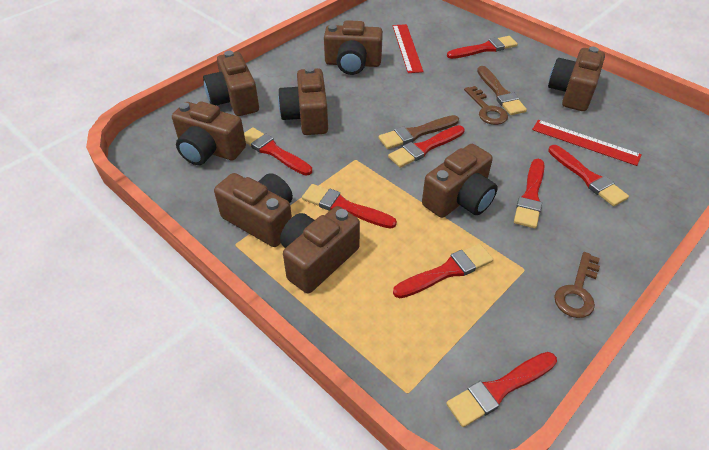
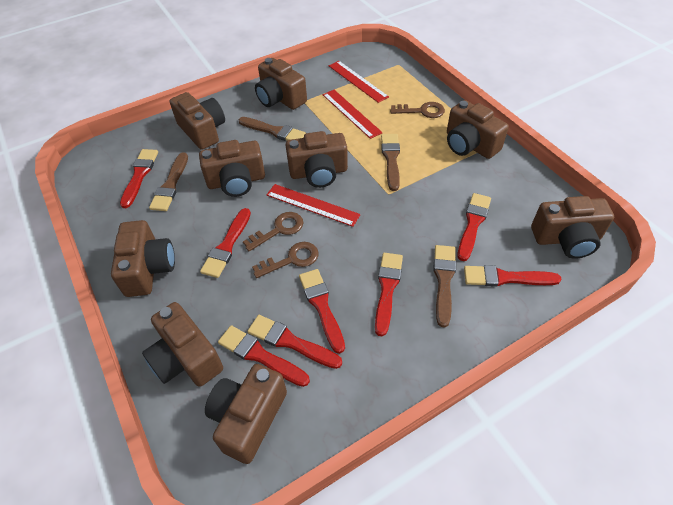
brown brush: [378,115,459,149] [477,66,527,115] = 2 -> [149,152,188,211] [238,117,306,141] [381,134,400,191] [433,245,456,327] = 4
brown camera: [172,101,246,165] [203,51,259,116] [214,173,293,247] [278,66,328,135] [280,206,360,294] [324,20,383,75] [422,144,498,218] [548,47,605,111] = 8 -> [111,220,175,297] [142,302,223,387] [170,92,225,150] [199,140,265,197] [205,364,287,464] [255,58,307,110] [286,131,348,188] [447,100,509,159] [531,196,614,259] = 9
brown key: [464,86,508,125] [554,252,600,318] = 2 -> [243,212,303,252] [252,242,319,278] [390,102,445,118] = 3
red ruler: [393,24,423,73] [532,120,642,166] = 2 -> [266,184,361,227] [323,90,383,139] [329,61,389,103] = 3

